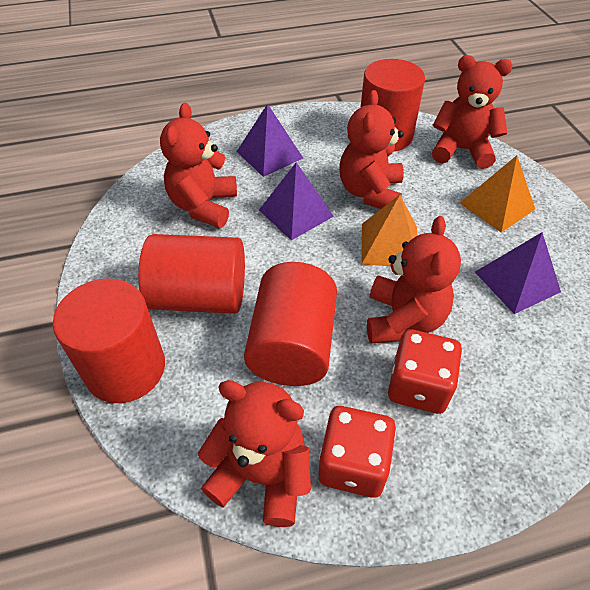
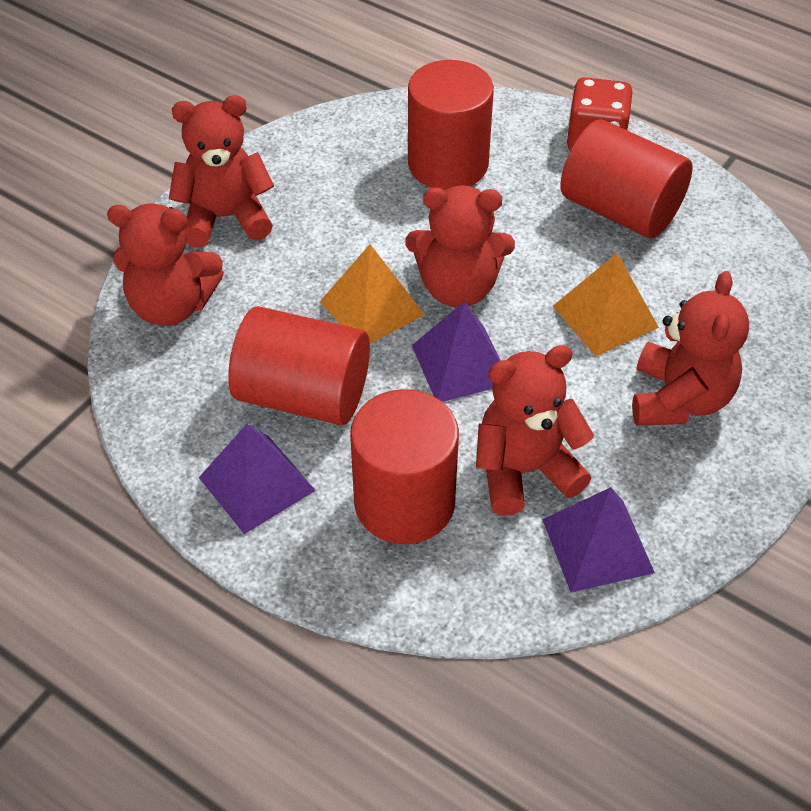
red dice: [318,406,396,498] [388,329,462,414] = 2 -> [567,77,632,151] = 1

